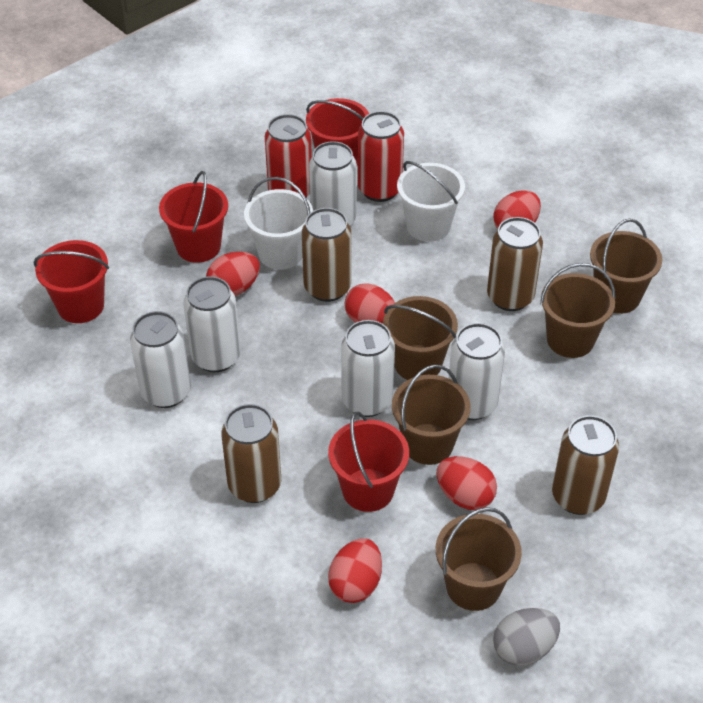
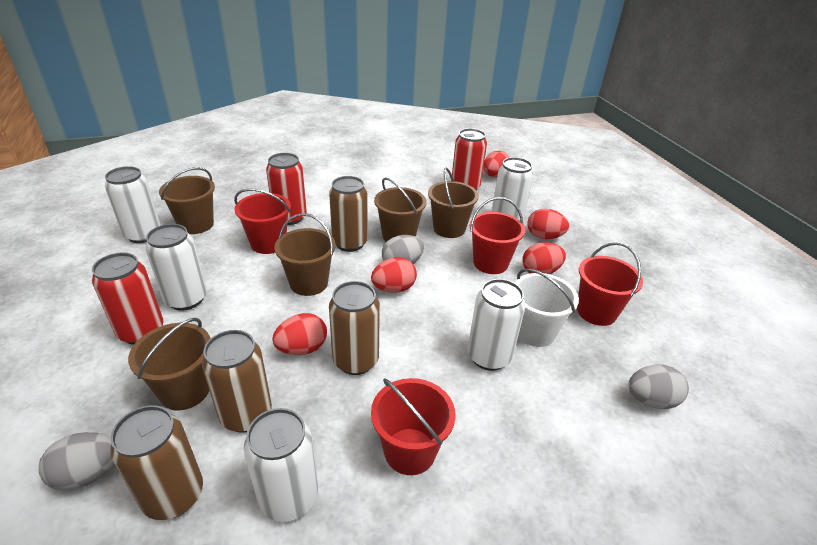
grey egg: [493,608,560,666] = 1 -> [39,432,114,491] [382,235,424,264] [629,364,689,409] = 3
red can: [265,114,312,197] [358,111,404,202] = 2 -> [92,252,163,345] [266,153,307,225] [451,128,487,190] = 3
white bucket: [244,177,313,270] [397,161,465,242] = 2 -> [515,269,579,347] = 1

